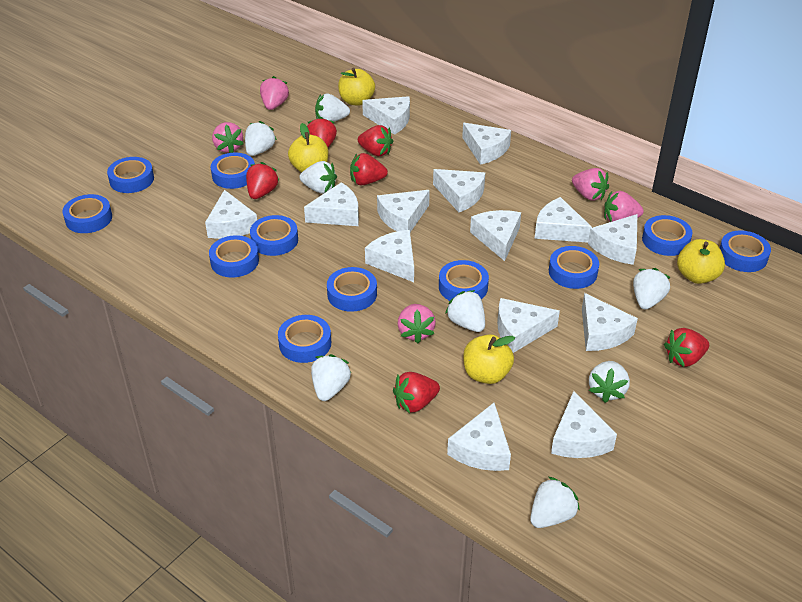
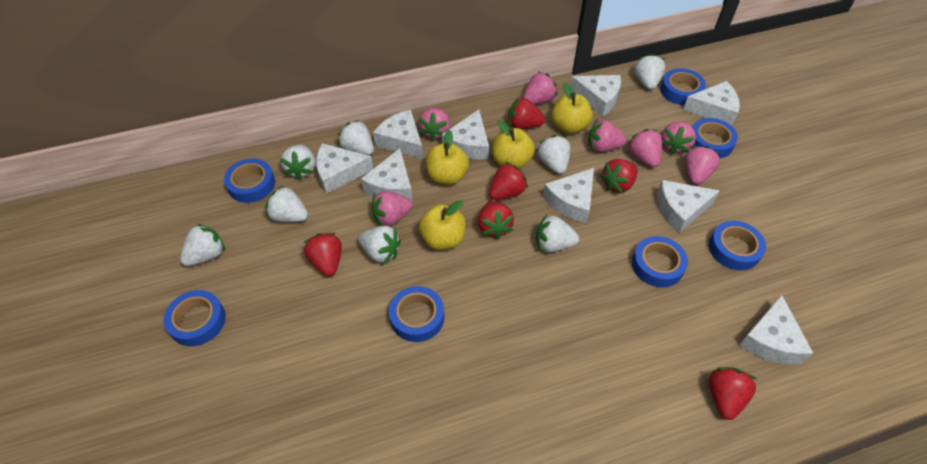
blue tape: [63,194,112,233] [107,157,154,193] [209,235,259,278] [211,153,255,189] [250,215,298,256] [278,315,331,363] [327,267,377,312] [439,260,489,301] [549,246,599,289] [642,215,692,256] [720,230,771,272] = 11 -> [163,290,226,346] [224,158,275,203] [389,286,444,342] [632,236,688,287] [660,68,706,105] [692,118,738,159] [709,221,766,271] = 7
pink strawberry: [212,122,244,153] [260,76,289,110] [397,304,436,343] [572,168,609,201] [604,191,644,222] = 5 -> [371,191,413,226] [418,108,450,141] [523,72,557,104] [588,119,627,152] [627,129,662,167] [661,121,696,155] [684,146,721,185] = 7
white cheese: [205,190,257,239] [304,182,359,226] [362,96,410,135] [365,230,414,282] [377,190,430,232] [433,169,485,212] [447,403,511,471] [462,123,511,165] [470,210,521,261] [497,298,560,353] [534,197,592,242] [551,391,617,458] [582,293,638,351] [588,214,637,265] = 14 -> [316,143,373,194] [361,148,413,201] [373,110,423,159] [442,110,489,160] [543,168,594,223] [570,75,621,117] [657,180,719,233] [683,81,740,126] [739,295,813,364] = 9

